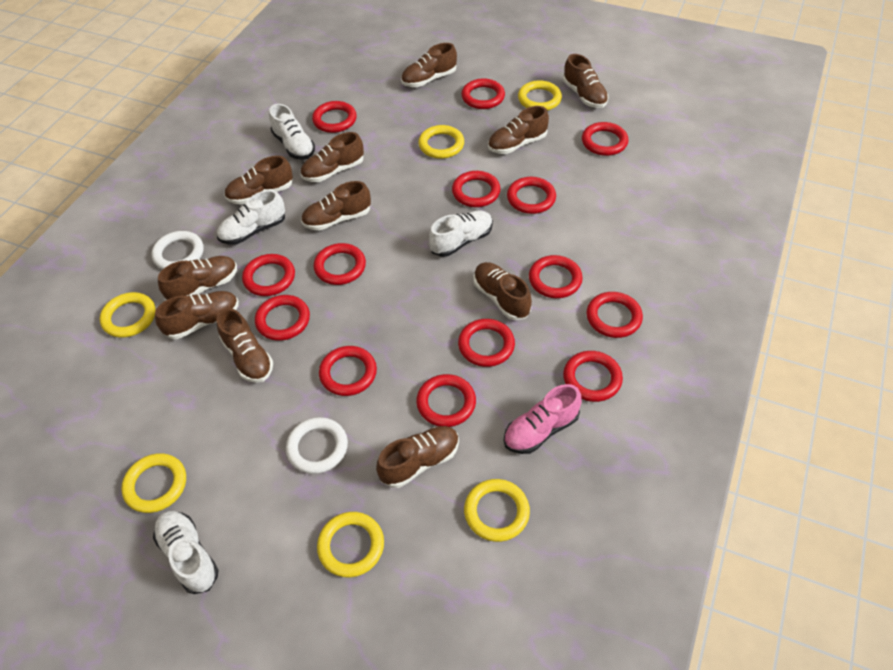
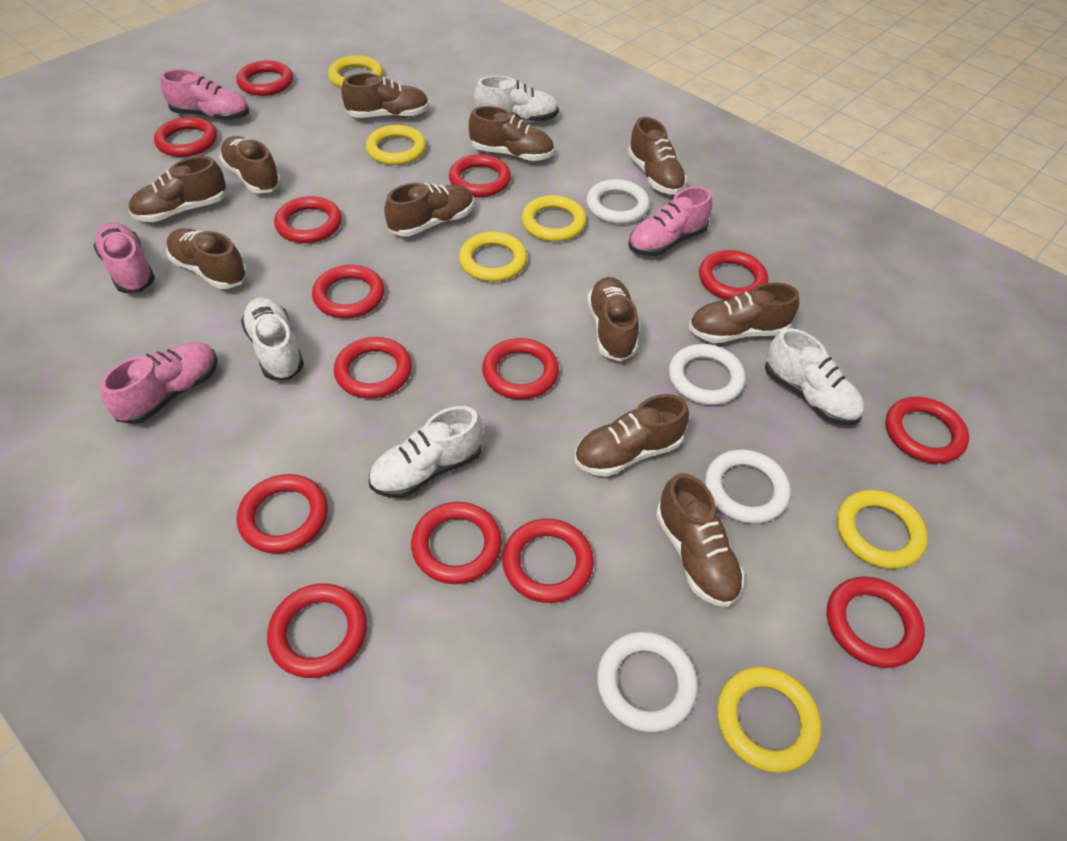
pink shoe: [504,384,582,454] = 1 -> [93,222,155,293] [100,342,218,424] [160,69,249,121] [628,187,712,256] = 4
white ring: [152,231,204,269] [286,417,348,474] = 2 -> [586,179,650,224] [597,632,698,732] [669,344,746,405] [705,449,791,524] = 4

